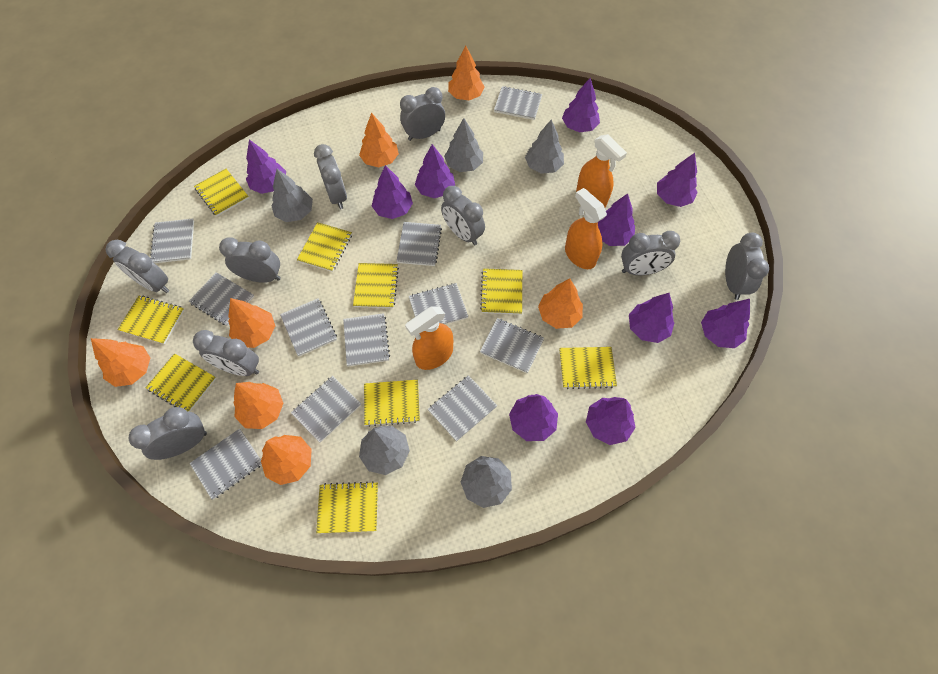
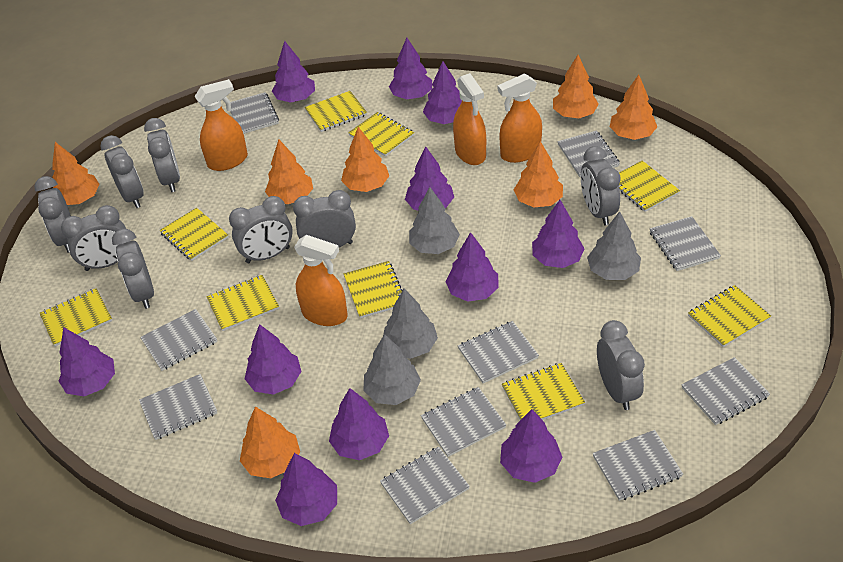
grey notebook: [150,219,194,263] [189,272,254,326] [190,429,262,499] [280,298,337,357] [291,376,361,443] [343,313,390,367] [397,222,442,266] [409,283,468,324] [428,375,497,442] [480,318,544,373] [494,86,542,120] = 11 -> [139,374,217,440] [140,309,217,371] [230,92,279,134] [380,446,470,524] [421,387,506,457] [458,321,539,383] [557,131,620,177] [593,430,683,501] [650,216,721,271] [682,357,770,425] = 10
grey tree: [271,169,313,222] [359,426,410,475] [444,118,483,172] [461,456,512,508] [525,119,564,174] = 5 -> [363,334,421,405] [383,289,438,359] [409,187,460,254] [587,211,641,280] = 4
orange spray bottle: [405,306,453,370] [565,188,607,269] [576,134,627,207] = 3 -> [195,79,248,171] [294,235,348,326] [453,73,486,165] [498,73,542,163] = 4
purple tree: [246,139,286,194] [372,165,413,219] [415,144,455,198] [509,394,558,441] [562,78,600,133] [586,397,635,445] [598,194,635,246] [629,293,674,343] [657,153,698,207] [701,299,750,348] = 10 -> [59,327,115,396] [245,324,302,395] [272,41,315,103] [275,453,337,526] [329,388,389,460] [389,37,432,99] [405,146,454,211] [423,61,462,124] [445,232,498,302] [500,409,562,483] [532,200,585,268] = 11

